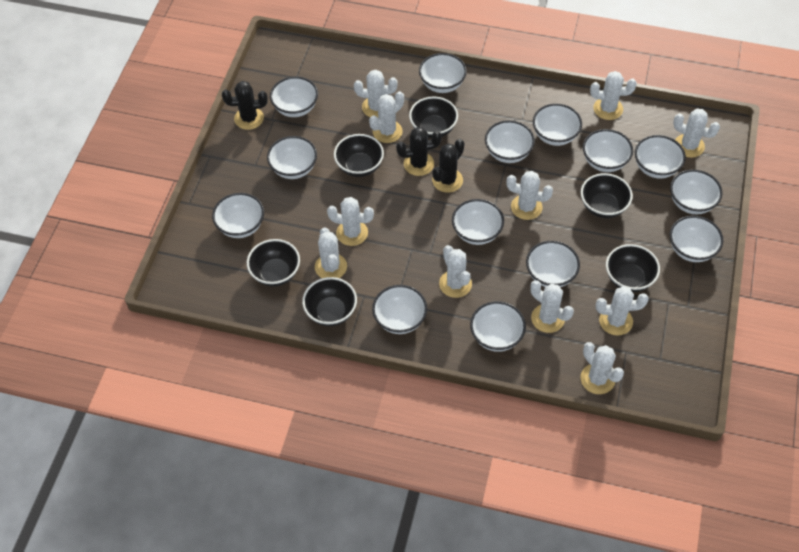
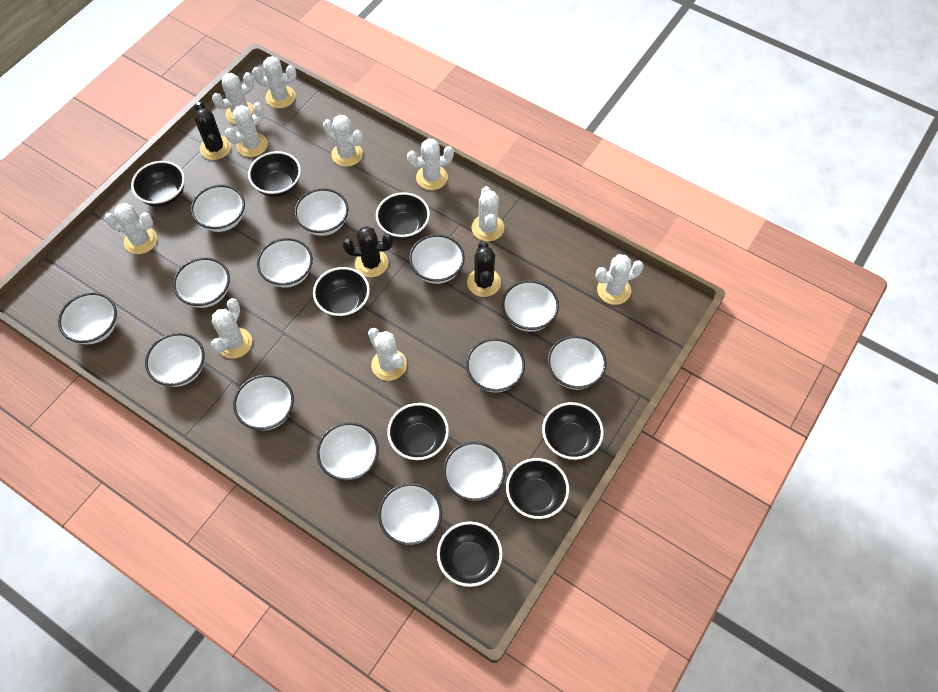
black bowl: [247,239,300,287] [302,277,357,326] [334,134,384,177] [409,96,458,138] [581,173,633,218] [606,244,660,292] = 6 -> [131,161,185,207] [248,151,301,197] [313,267,370,318] [376,192,430,240] [387,403,449,460] [437,521,503,587] [506,458,569,519] [542,402,604,460] = 8
white cactus: [315,227,347,278] [327,197,374,246] [354,70,398,118] [369,91,404,143] [439,245,472,298] [506,171,553,220] [530,280,574,333] [580,342,624,394] [590,71,637,120] [596,286,649,336] [673,109,720,158] = 11 -> [104,203,157,254] [211,298,252,359] [212,72,254,125] [225,102,268,157] [252,56,297,108] [323,115,363,167] [368,328,407,381] [407,139,454,190] [472,186,504,241] [595,254,644,305] = 10

